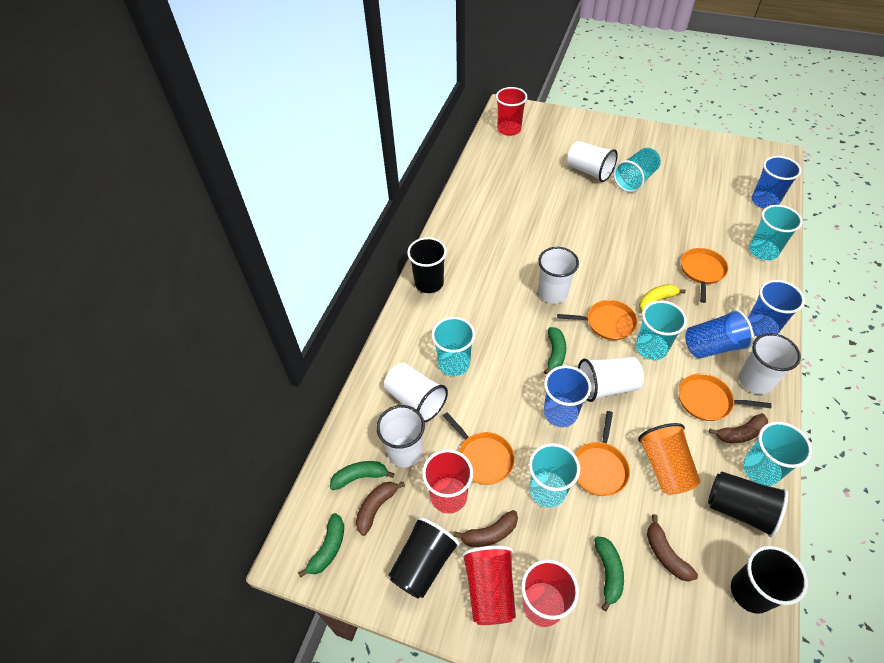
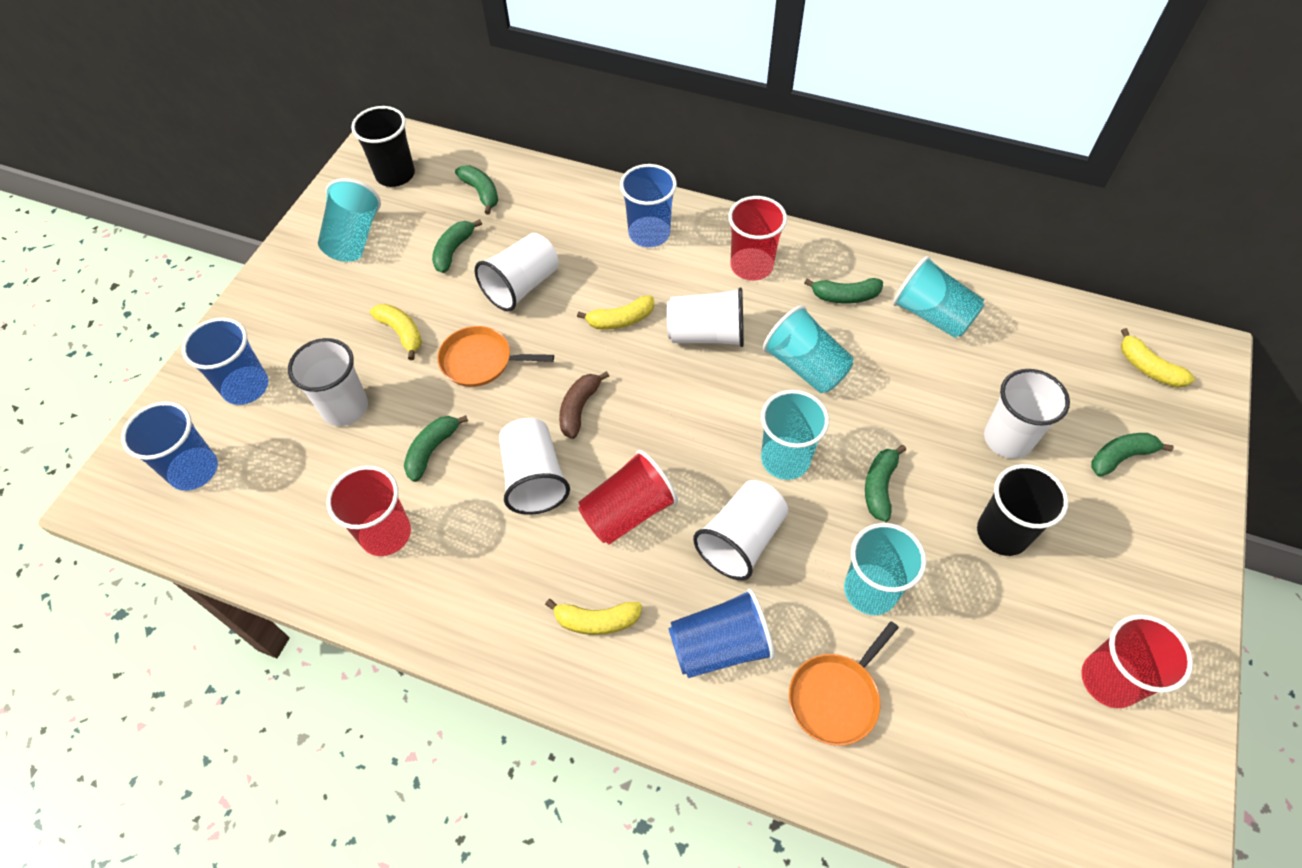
black cup: [389,516,460,599] [407,237,447,293] [708,472,788,537] [731,546,808,614] = 4 -> [351,106,415,187] [977,464,1068,556] = 2
brown banana: [356,482,405,536] [453,510,518,547] [647,514,698,581] [709,413,768,443] = 4 -> [559,371,609,439] = 1
green banana: [298,513,344,578] [330,461,395,490] [544,327,566,374] [594,536,624,611] = 4 -> [404,415,468,482] [432,219,482,273] [455,165,498,214] [804,278,883,304] [865,445,906,522] [1092,433,1174,477] = 6
orange cup: [638,423,701,495] = 1 -> none = 0
orange pan: [443,412,515,485] [557,300,637,340] [575,411,630,496] [679,374,771,421] [681,248,728,303] = 5 -> [437,326,554,387] [789,621,899,746] = 2
turquoise cup: [431,317,475,376] [529,443,580,508] [613,148,661,192] [636,301,687,360] [743,422,812,486] [749,205,803,260] = 6 -> [318,178,381,262] [761,390,829,480] [763,305,854,393] [844,523,926,615] [893,256,984,338] = 5
yellow banana: [639,284,686,312] = 1 -> [370,304,422,360] [545,599,642,635] [577,295,654,330] [1121,328,1195,388] = 4

